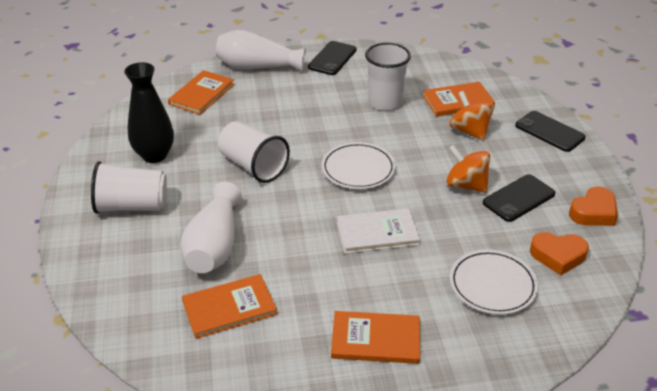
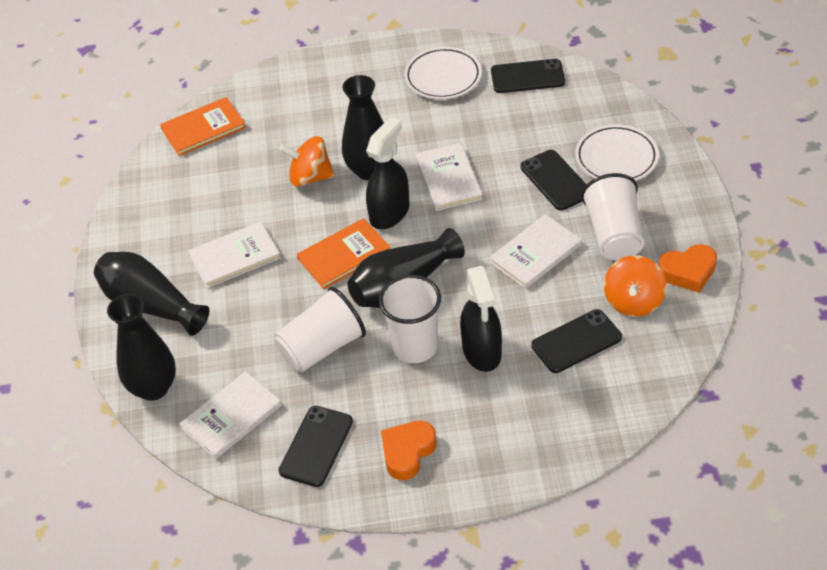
black phone: [308,41,356,75] [483,174,555,222] [515,111,586,152] = 3 -> [279,406,353,487] [491,59,565,93] [520,150,586,210] [531,309,622,373] = 4
black spray bottle: none = 0 -> [366,117,410,229] [460,266,502,372] = 2
black vase: [124,62,174,163] = 1 -> [94,252,209,336] [107,294,176,401] [342,75,384,180] [348,228,465,308] = 4
orange book: [168,70,235,115] [182,274,277,339] [331,311,420,364] [423,82,495,117] = 4 -> [160,97,246,156] [297,218,391,289] = 2
white book: [337,208,420,254] = 1 -> [179,371,282,459] [188,222,281,288] [415,143,483,211] [489,214,582,289] = 4
white vase: [180,182,241,273] [216,30,306,72] = 2 -> none = 0

